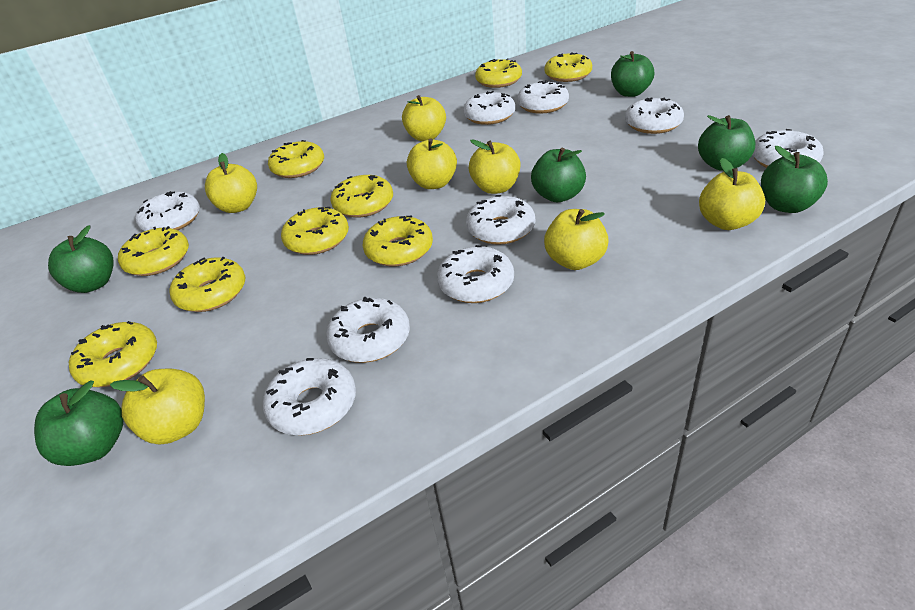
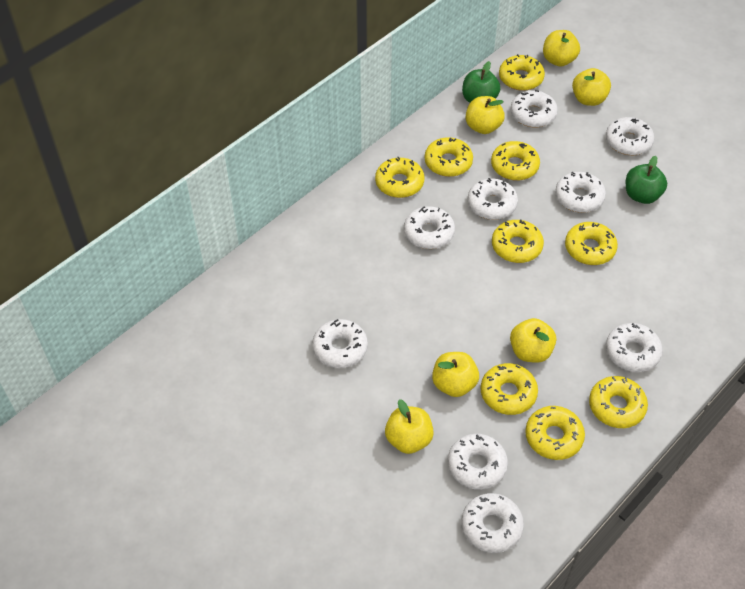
green apple: [34,381,123,466] [48,225,113,293] [531,147,586,202] [611,51,654,97] [698,115,755,171] [761,146,828,213] = 6 -> [462,61,500,103] [626,156,667,204] = 2
yellow apple: [110,369,205,445] [205,153,257,213] [402,95,446,141] [407,138,457,189] [469,140,520,194] [544,209,609,270] [699,158,765,230] = 7 -> [385,399,434,454] [432,352,479,397] [466,96,505,134] [510,318,556,363] [543,30,580,67] [572,68,611,106] = 6

